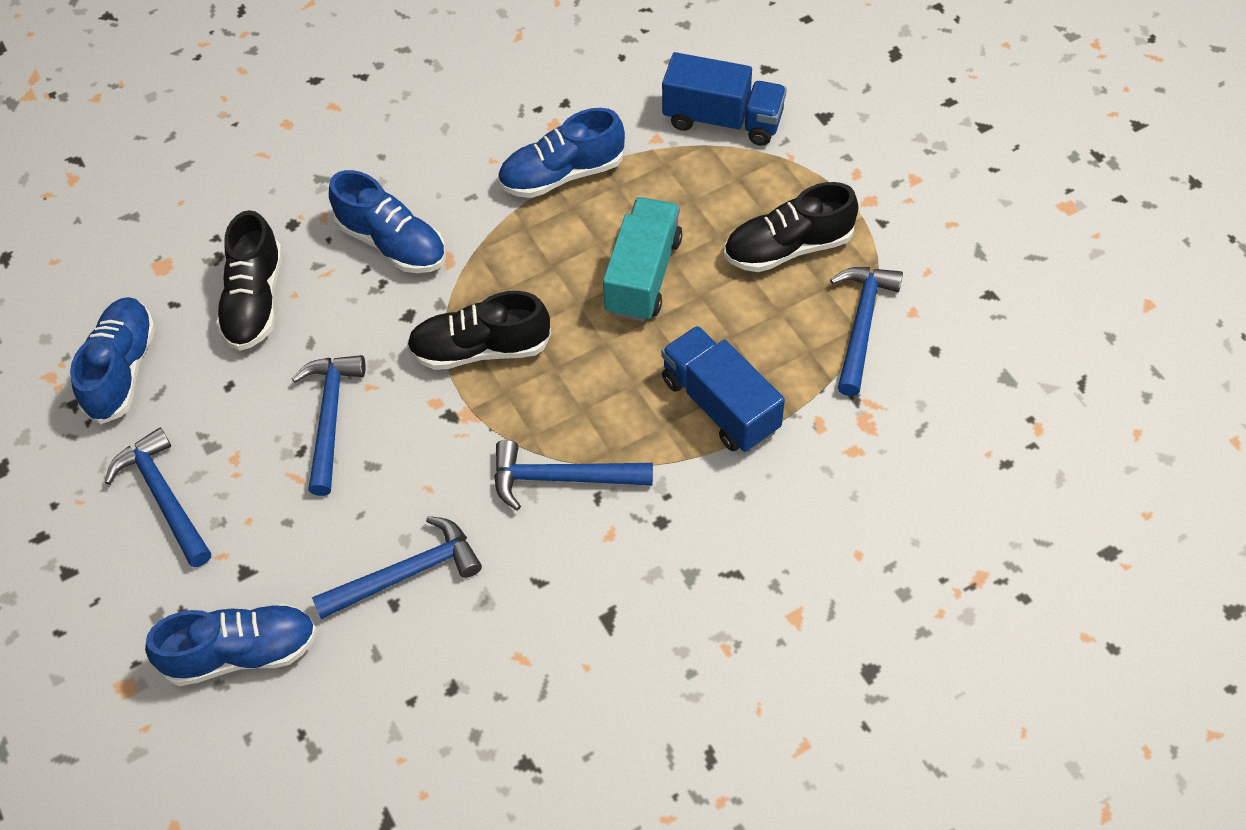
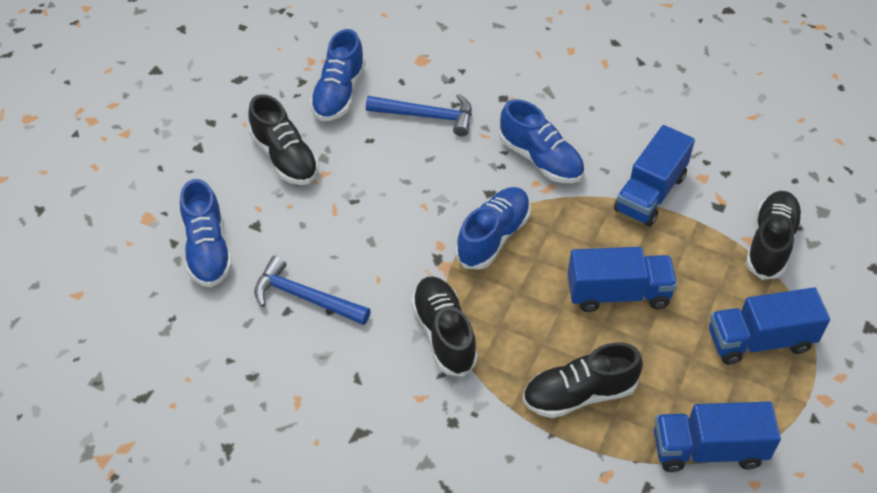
black shoe: [216,210,282,351] [407,291,551,370] [724,182,859,272] = 3 -> [248,94,319,185] [411,276,478,377] [523,342,643,418] [746,191,803,280] = 4
blue hammer: [105,428,211,567] [292,355,366,496] [312,516,482,619] [494,440,653,511] [830,267,903,396] = 5 -> [254,256,371,325] [366,94,472,137] = 2
blue truck: [661,326,785,452] [662,52,787,146] = 2 -> [568,247,677,312] [614,125,695,227] [654,401,781,472] [709,287,830,365] = 4
turquoise truck: [603,197,683,322] = 1 -> none = 0

